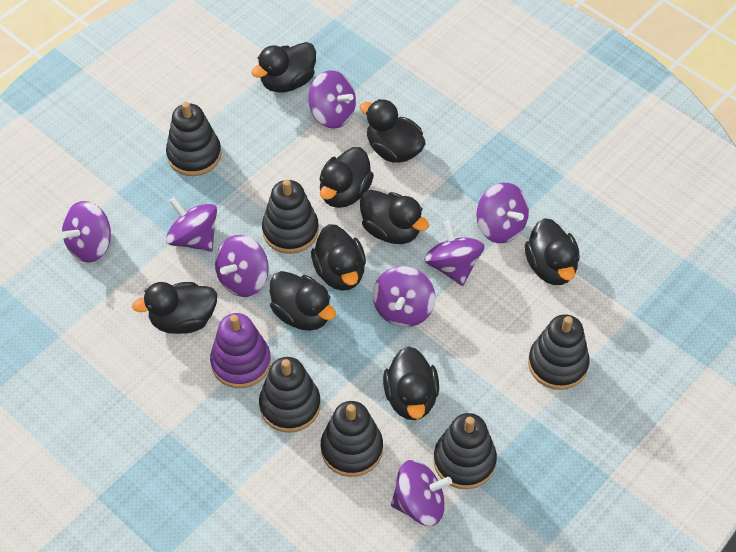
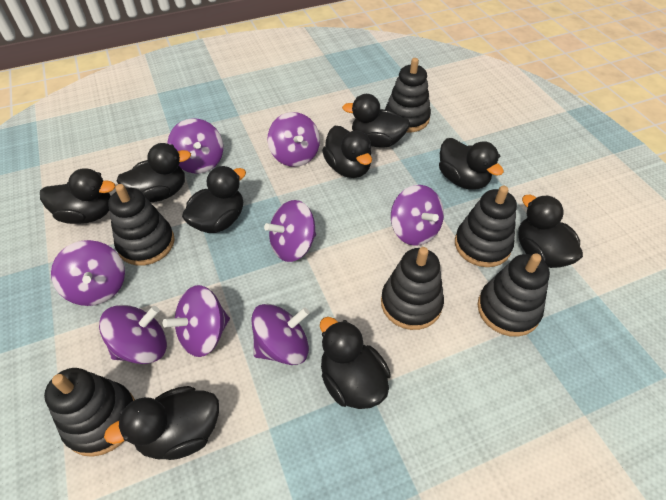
purple stacking toy: [210,313,271,388] = 1 -> none = 0

